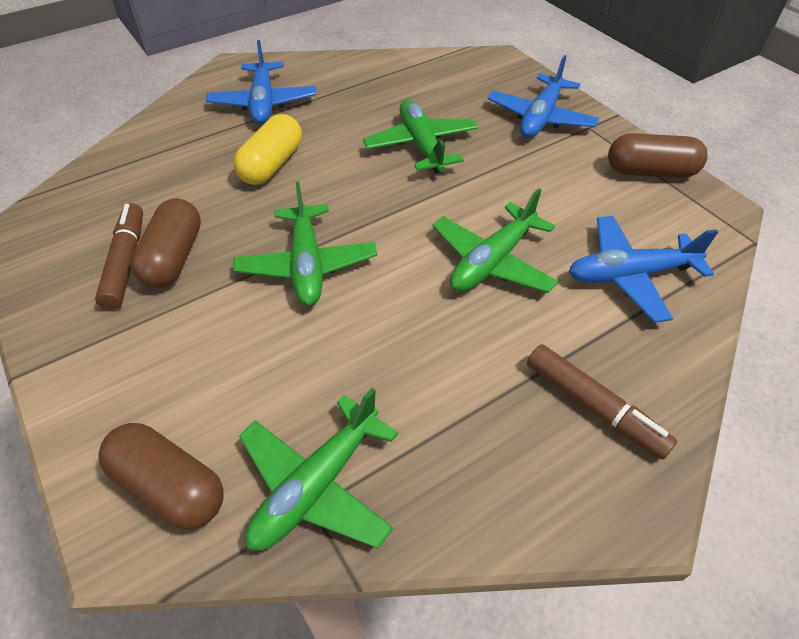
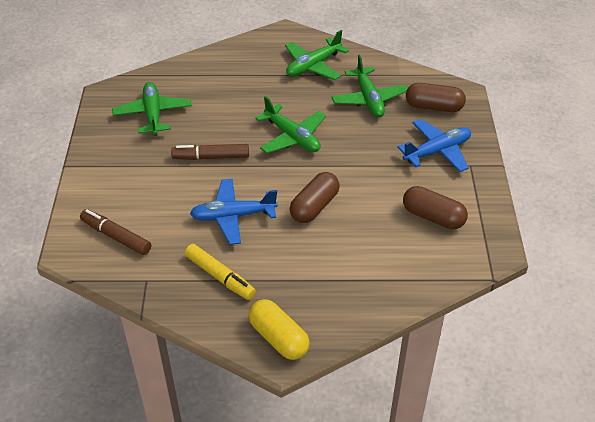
blue plane: [206,40,316,124] [488,55,599,138] [569,216,718,323] = 3 -> [190,179,278,245] [397,119,471,172] = 2
yellow marker: none = 0 -> [185,244,256,300] = 1

